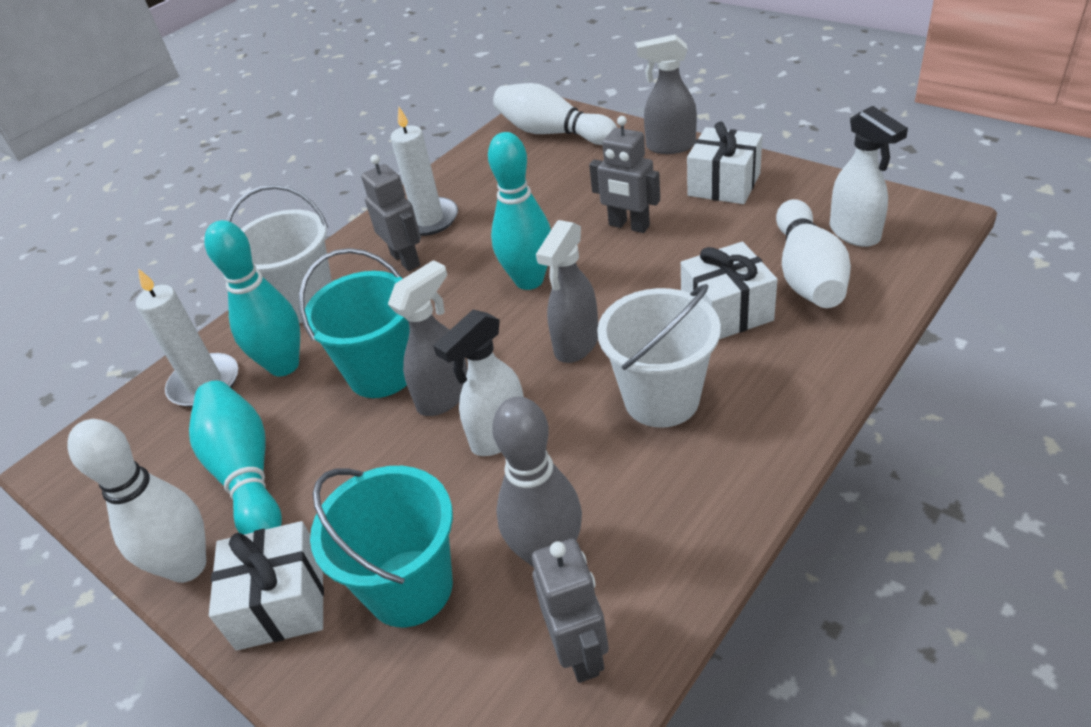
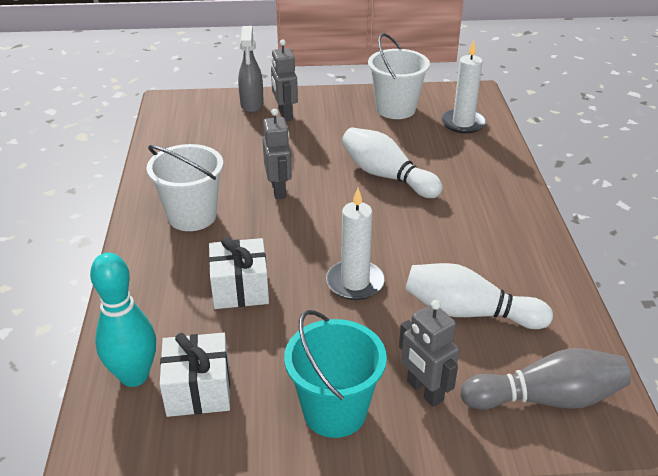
grey spray bottle: [388,260,468,416] [536,220,598,363] [637,35,697,154] = 3 -> [238,26,264,113] = 1
turquoise bowling pin: [189,381,282,535] [204,220,300,377] [488,132,551,290] = 3 -> [90,253,156,387] = 1
turquoise bucket: [299,248,410,398] [310,466,453,627] = 2 -> [284,310,387,438] = 1
white bowling pin: [68,419,206,583] [493,83,617,145] [776,199,851,308] = 3 -> [342,128,443,198] [405,263,553,329] = 2
white gift: [209,521,324,651] [681,241,778,339] [687,121,763,204] = 3 -> [160,333,230,417] [209,237,269,309] = 2
white spray bottle: [433,310,524,456] [830,106,908,247] = 2 -> none = 0

